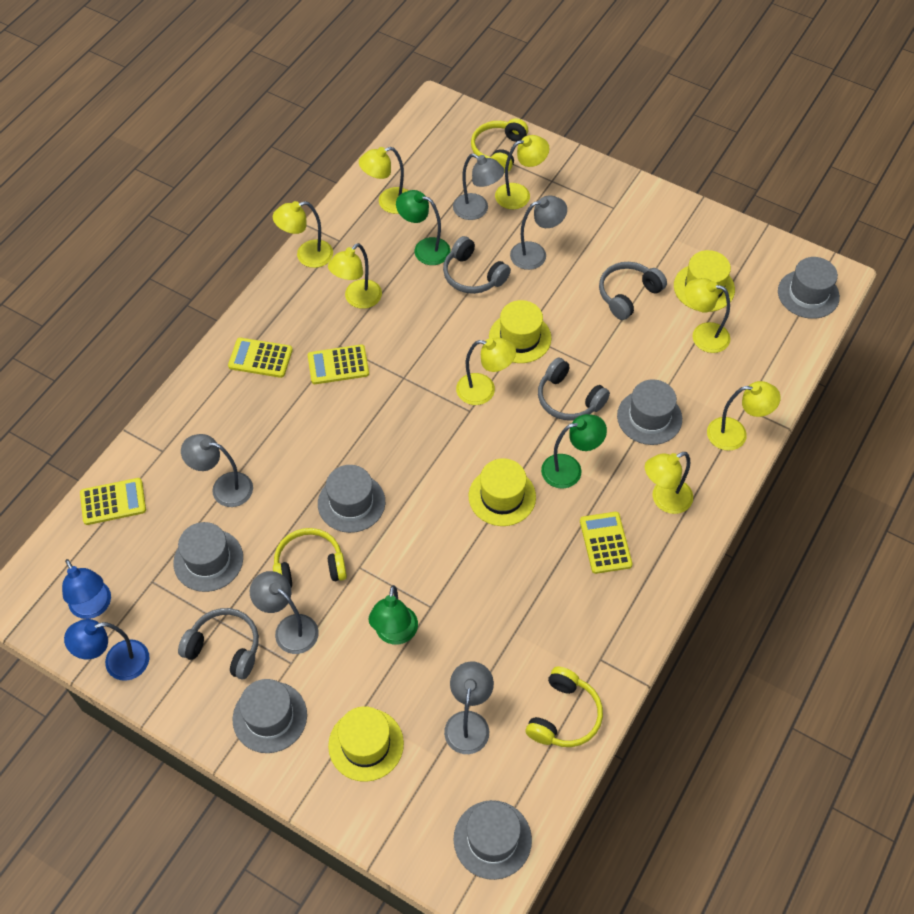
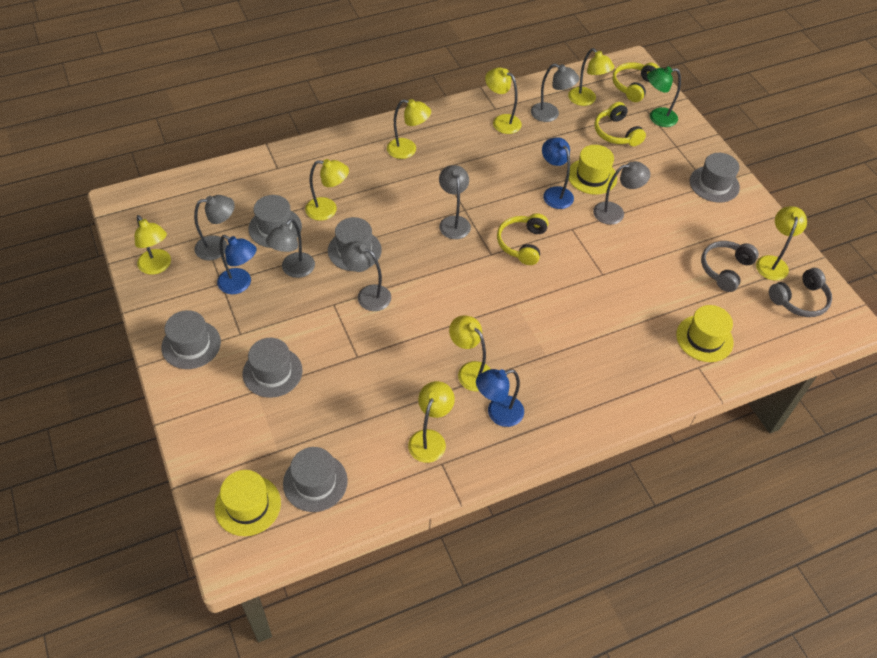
blue lamp: [62,559,111,619] [64,619,149,681] = 2 -> [217,235,257,294] [476,369,524,427] [542,137,574,209] = 3
green lamp: [369,585,418,645] [396,190,450,265] [541,414,607,489] = 3 -> [647,67,681,127] = 1
grey headphones: [178,608,259,679] [443,236,511,294] [538,358,610,421] [599,262,667,320] = 4 -> [701,241,759,292] [769,268,832,317] = 2
grey lamp: [181,434,253,507] [250,571,319,654] [444,661,494,754] [453,154,505,220] [510,195,567,270] = 5 -> [194,195,235,261] [266,219,315,278] [341,241,391,311] [439,165,471,239] [531,64,579,122] [593,161,650,225] = 6
yellow calculator: [80,478,146,525] [228,338,293,378] [308,344,369,384] [580,512,632,574] = 4 -> none = 0
yellow hat: [328,706,404,782] [468,458,536,526] [489,300,551,363] [674,250,735,312] = 4 -> [215,470,281,536] [569,145,617,195] [676,305,734,362] = 3

